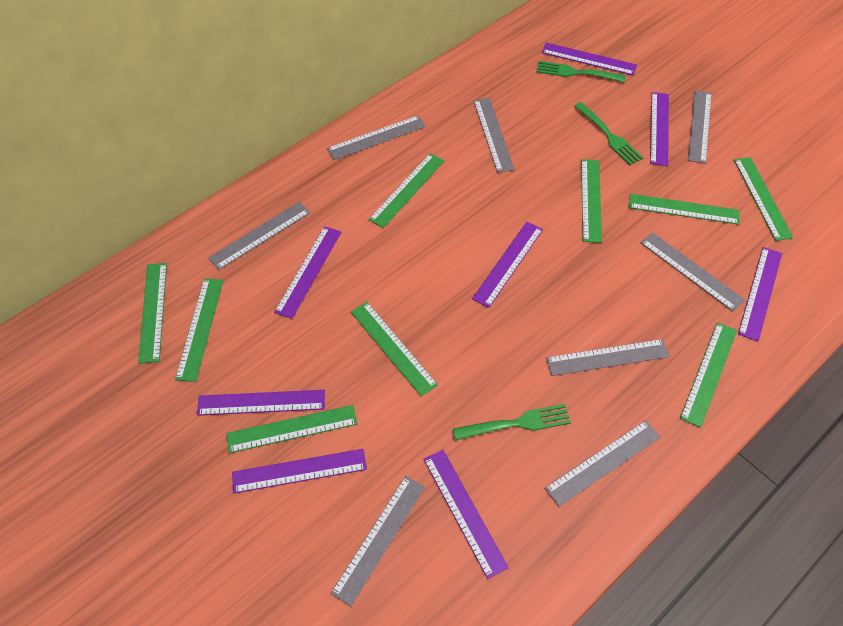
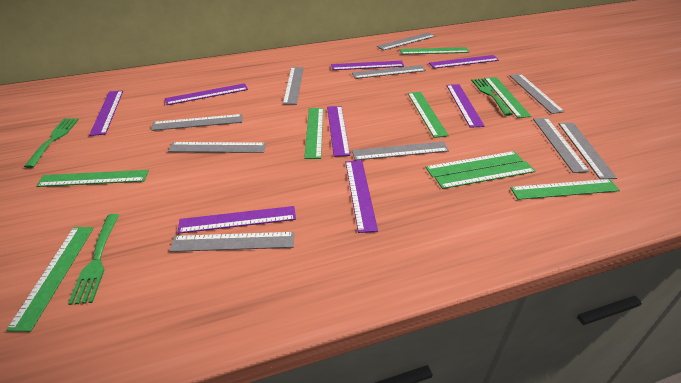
grey ruler: [208,202,310,270] [327,116,426,160] [331,476,425,606] [474,98,515,173] [545,420,660,507] [546,339,670,376] [641,232,745,311] [688,90,712,164] = 8 -> [151,114,242,131] [168,142,266,153] [170,232,294,252] [283,67,304,105] [352,65,426,79] [352,141,449,161] [377,32,435,51] [509,74,565,114] [533,118,590,173] [559,123,617,179] = 10

